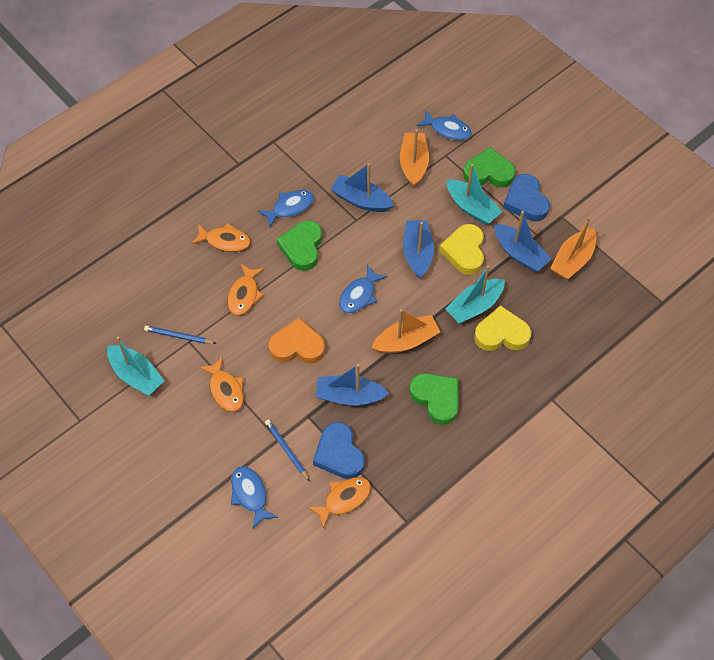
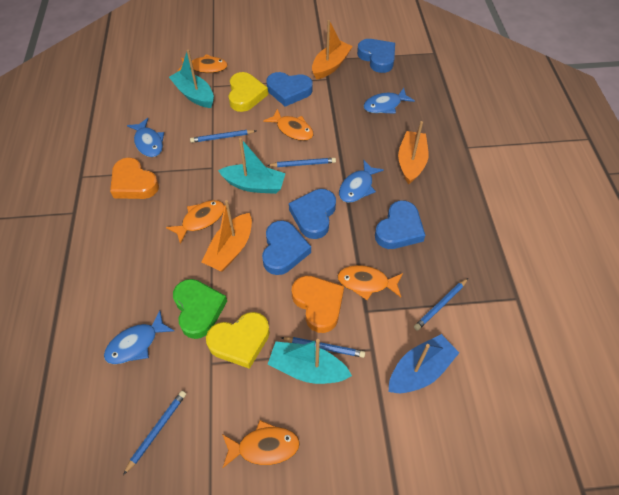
blue boat: [315,364,389,406] [331,163,394,212] [403,220,434,279] [494,211,551,272] = 4 -> [389,334,459,393] = 1
blue heart: [313,422,365,479] [503,174,550,221] = 2 -> [262,220,311,275] [266,72,313,107] [289,189,336,239] [357,39,395,73] [375,201,425,249] = 5
blue pencil: [144,325,216,344] [265,419,310,482] = 2 -> [123,391,186,475] [190,130,256,143] [267,158,336,167] [281,337,365,358] [414,278,468,331] = 5
green heart: [277,220,322,271] [409,373,459,425] [463,147,516,188] = 3 -> [173,279,227,339] = 1
orange fish: [191,223,250,252] [199,356,244,412] [227,263,264,315] [308,477,371,529] = 4 -> [166,200,224,244] [178,54,228,73] [222,420,300,468] [263,109,313,141] [338,265,403,300] = 5
orange heart: [268,318,325,364] = 1 -> [110,157,159,199] [292,276,344,333] = 2

